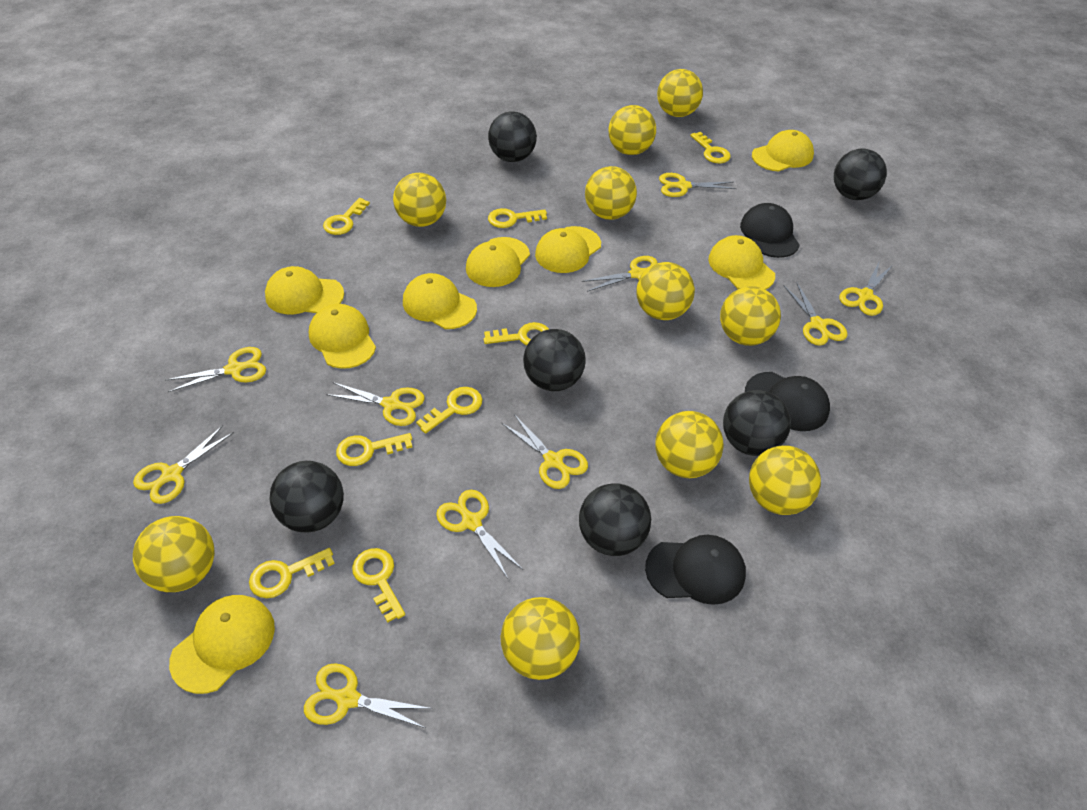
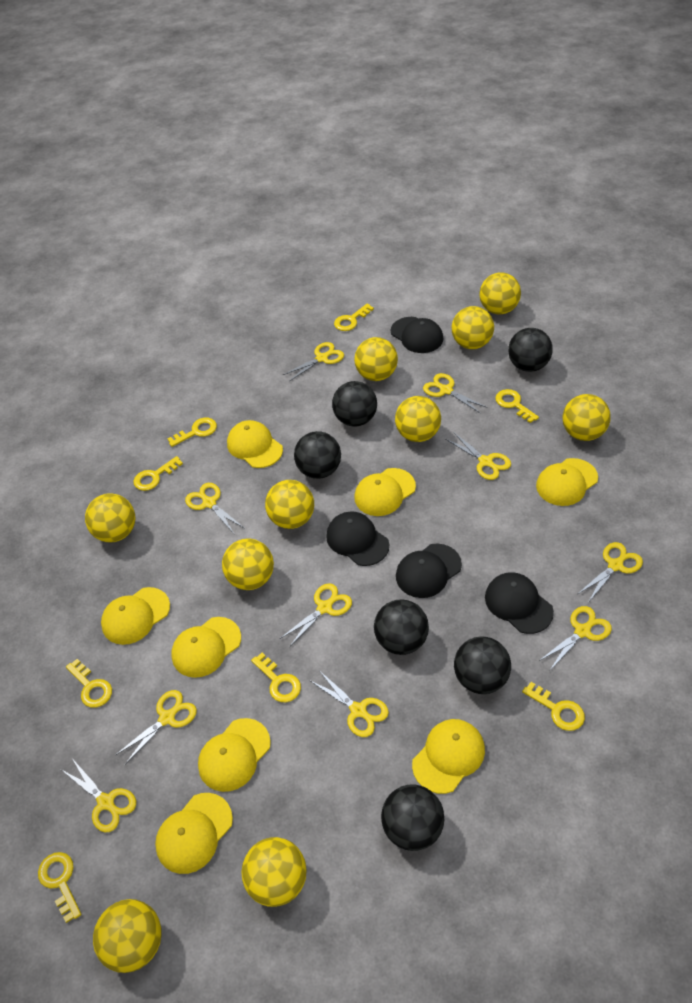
black cap: [645,535,746,605] [740,203,800,258] [745,372,830,431] = 3 -> [326,511,389,566] [391,317,444,353] [396,543,462,598] [485,572,554,634] = 4

